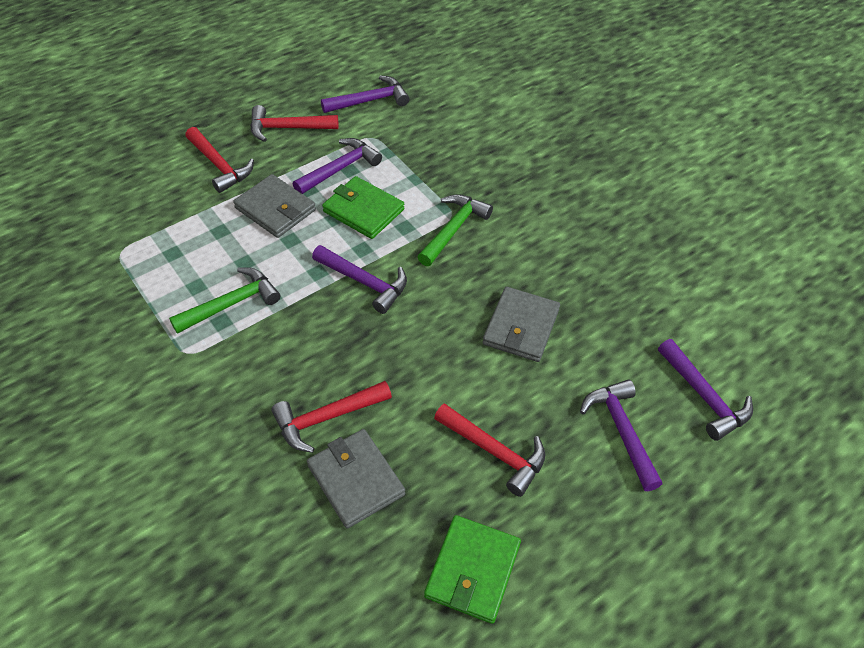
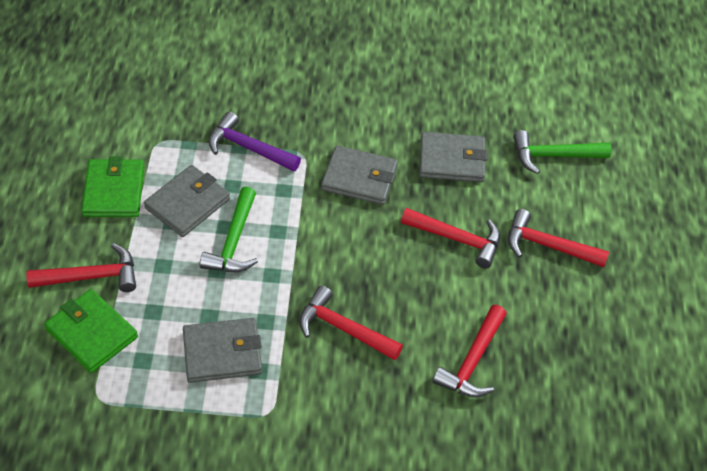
grey wallet: [233,174,316,238] [307,429,405,529] [483,287,560,362] = 3 -> [144,165,230,237] [183,318,262,383] [321,145,398,205] [419,132,488,182] = 4
purple hammer: [293,138,382,194] [312,245,407,314] [321,75,409,113] [580,379,662,491] [658,339,753,441] = 5 -> [209,112,301,172] = 1
red hammer: [185,127,254,193] [250,105,338,142] [271,381,392,453] [434,403,545,497] = 4 -> [26,243,136,292] [299,286,403,360] [401,208,500,268] [433,305,507,397] [508,209,609,267] = 5

